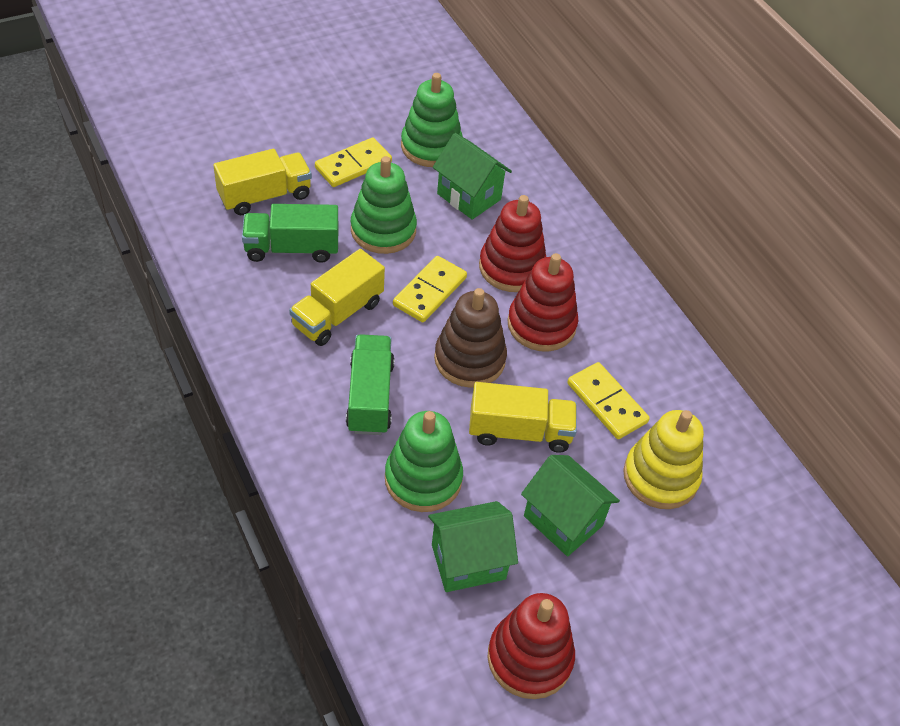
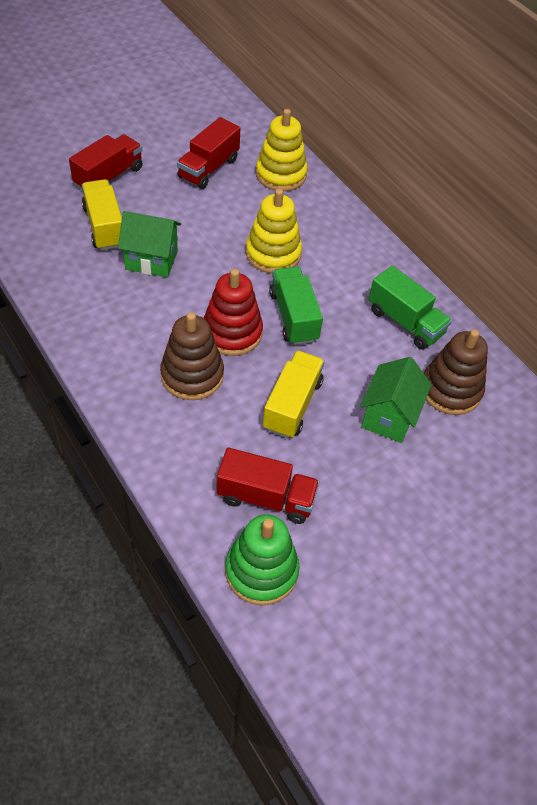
brown stacking toy: [434,288,507,388] = 1 -> [160,312,224,400] [424,329,488,415] = 2
green house: [428,501,518,592] [433,133,512,220] [521,455,620,556] = 3 -> [118,211,181,277] [360,357,432,443] = 2
green stacking toy: [351,156,417,254] [385,411,463,512] [401,73,463,167] = 3 -> [225,514,300,606] = 1
red stacking toy: [479,195,546,292] [488,593,575,699] [507,253,578,351] = 3 -> [204,269,263,356] = 1
red truck: none = 0 -> [69,134,142,190] [177,117,240,189] [216,448,319,524] = 3
yellow domino: [315,137,392,187] [393,256,467,322] [567,362,650,439] = 3 -> none = 0
yellow stacking toy: [623,410,704,509] = 1 -> [246,189,302,273] [256,109,308,191] = 2
yellow truck: [213,149,312,215] [289,249,385,346] [469,382,577,453] = 3 -> [82,179,122,250] [263,350,325,438] = 2

